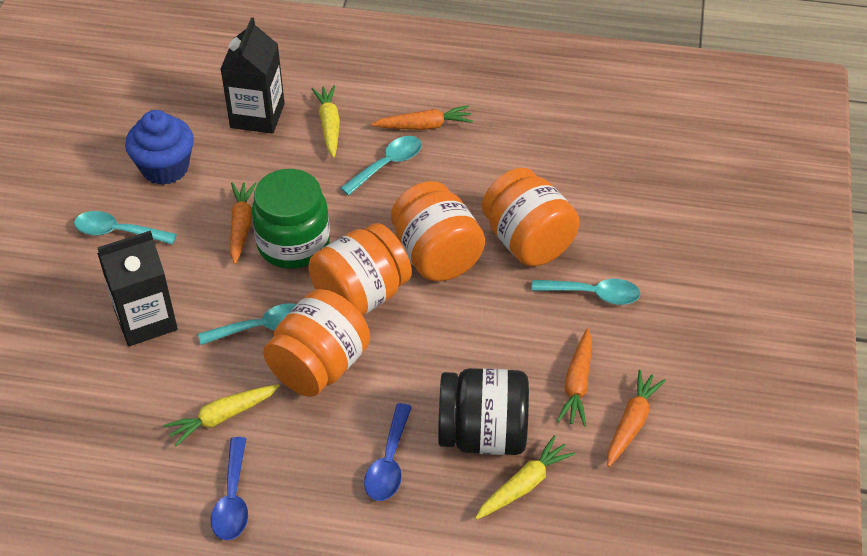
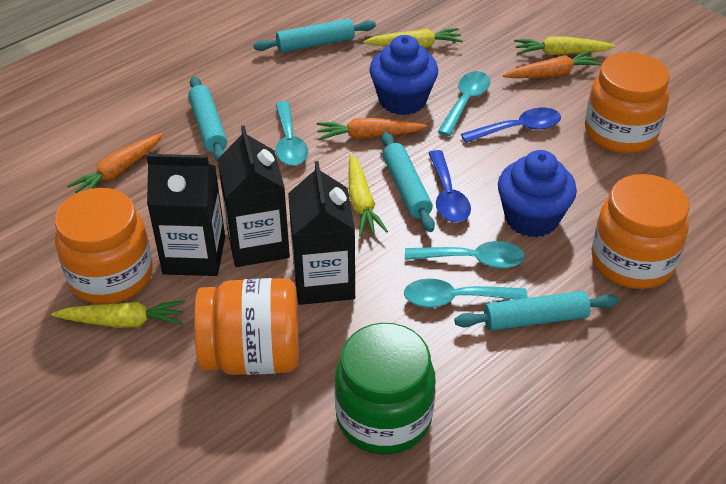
black carton: [97,231,178,346] [221,17,285,134] = 2 -> [146,154,225,276] [218,125,290,267] [288,161,355,305] = 3
black jar: [438,368,529,455] = 1 -> none = 0
blue cupcake: [125,110,194,185] = 1 -> [369,35,438,115] [498,150,577,237] = 2
orange carrot: [230,182,257,264] [371,105,473,130] [557,328,592,426] [607,370,666,467] = 4 -> [67,133,163,193] [317,118,427,140] [503,51,602,78] = 3
turquoise rolling pin: none = 0 -> [188,76,227,162] [254,19,376,52] [382,132,435,232] [454,291,619,331] = 4
yellow carrot: [163,384,280,447] [311,85,340,158] [475,436,575,520] = 3 -> [52,300,185,328] [349,155,388,237] [363,28,463,48] [514,36,615,55] = 4

